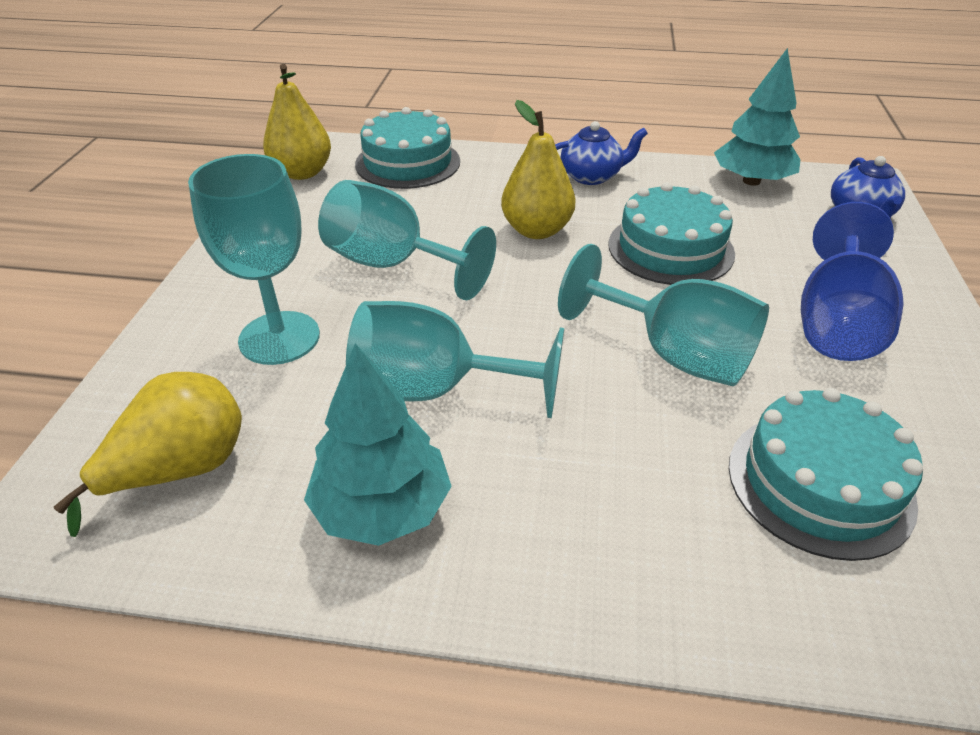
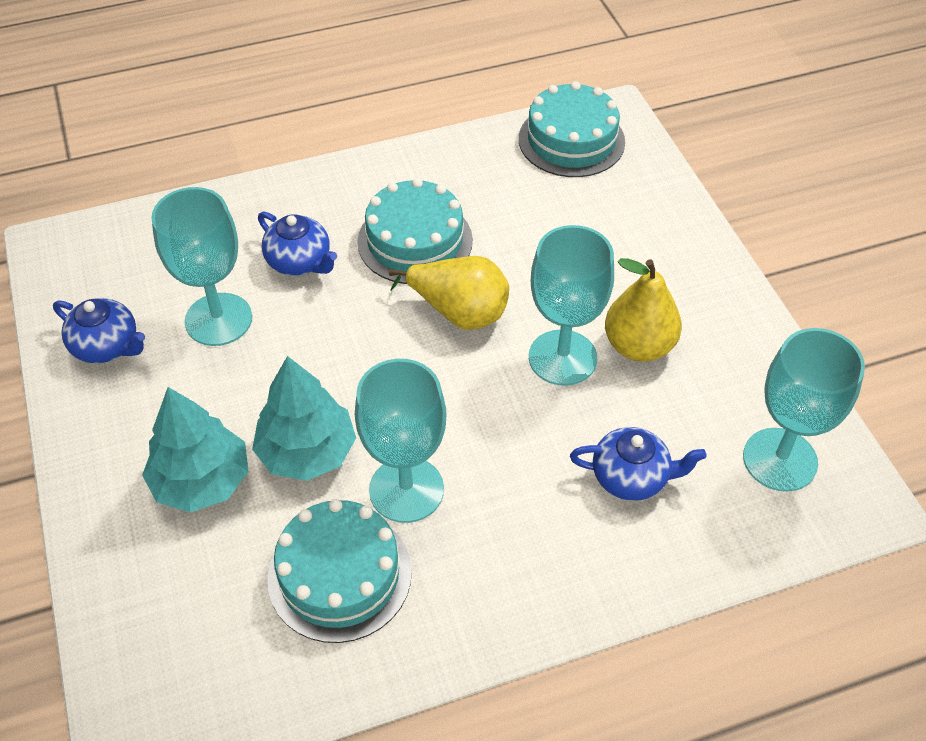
blue goblet: [801,202,903,361] = 1 -> none = 0
blue teapot: [555,121,648,185] [831,156,905,218] = 2 -> [53,298,145,363] [258,212,337,276] [570,427,707,501] = 3
yellow pear: [54,372,242,537] [263,64,331,180] [501,100,576,239] = 3 -> [388,256,509,330] [605,258,682,362] = 2

